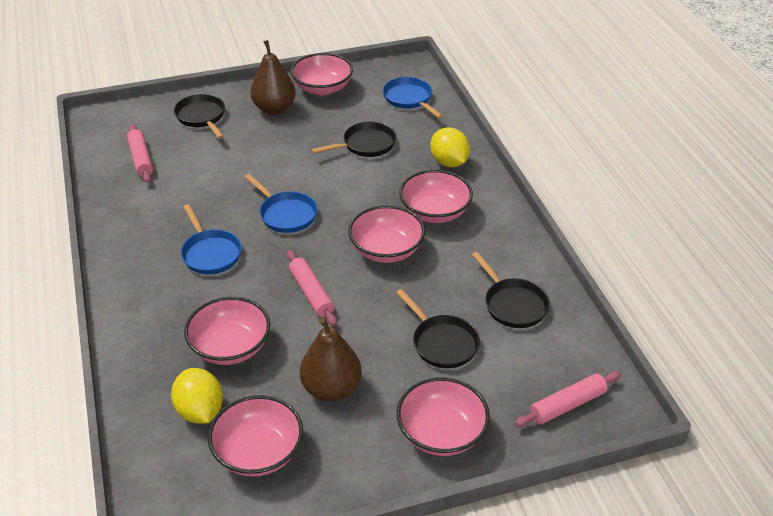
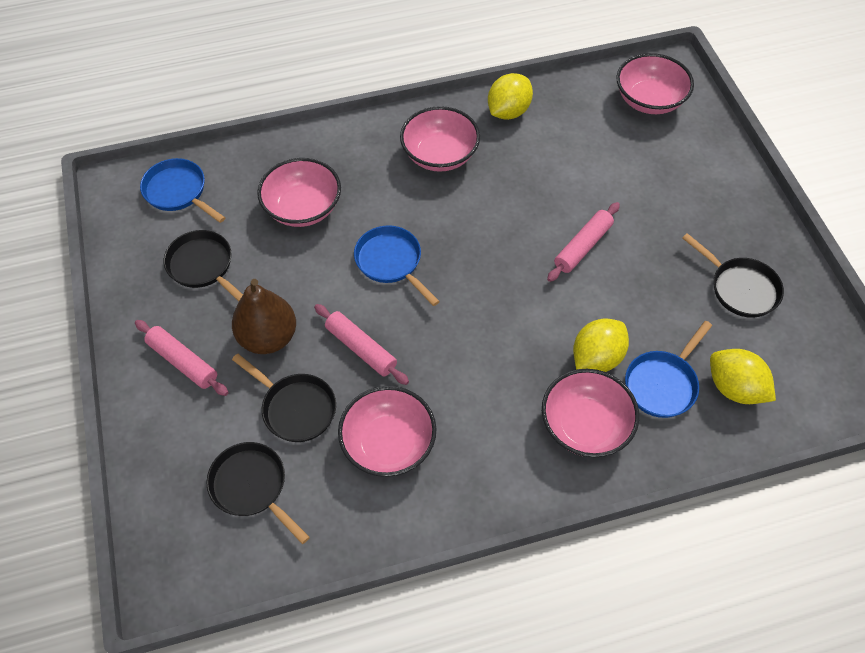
brown pear: [250,40,296,115] [300,317,362,401] = 2 -> [232,279,296,354] = 1
pink bowl: [184,297,270,365] [208,395,303,477] [290,53,353,95] [348,205,425,263] [396,377,490,456] [399,170,473,223] = 6 -> [257,158,341,227] [338,386,437,477] [400,106,480,172] [542,369,639,458] [616,53,694,114] = 5
yellow lemon: [171,368,223,424] [430,127,470,167] = 2 -> [488,73,533,120] [573,318,629,372] [710,349,776,404] = 3

